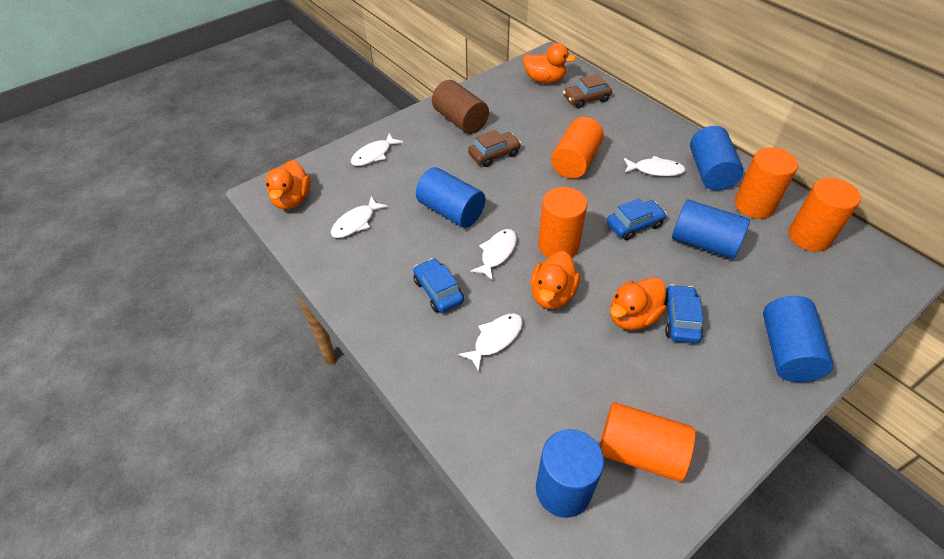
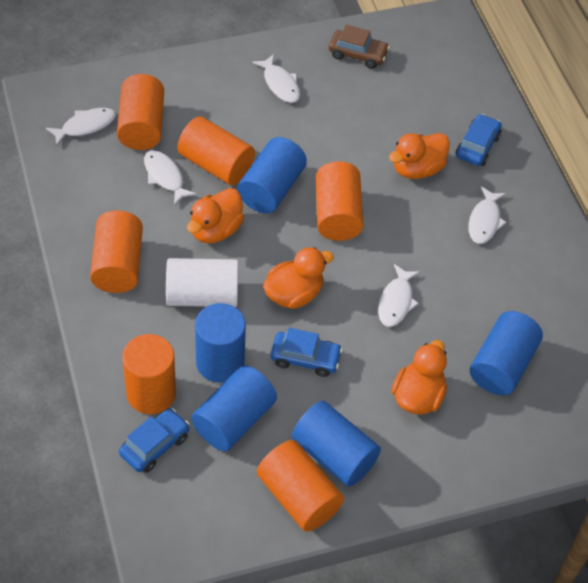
brown car: [468,130,521,167] [563,74,612,108] = 2 -> [329,25,390,69] = 1
brown cylinder: [432,80,489,134] = 1 -> none = 0
orange cylinder: [538,187,587,258] [551,117,604,179] [600,402,696,482] [735,148,798,219] [788,178,861,252] = 5 -> [90,210,143,293] [117,74,164,150] [122,334,176,414] [177,116,255,185] [257,440,344,532] [316,161,363,241] = 6
white cylinder: none = 0 -> [166,258,238,307] = 1

